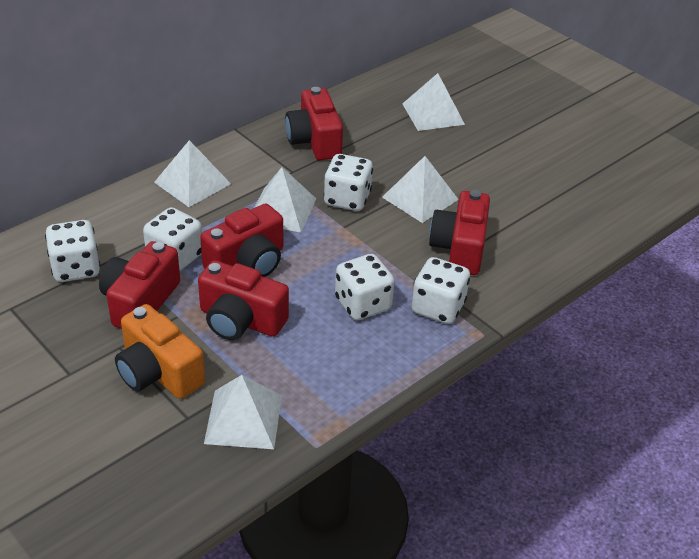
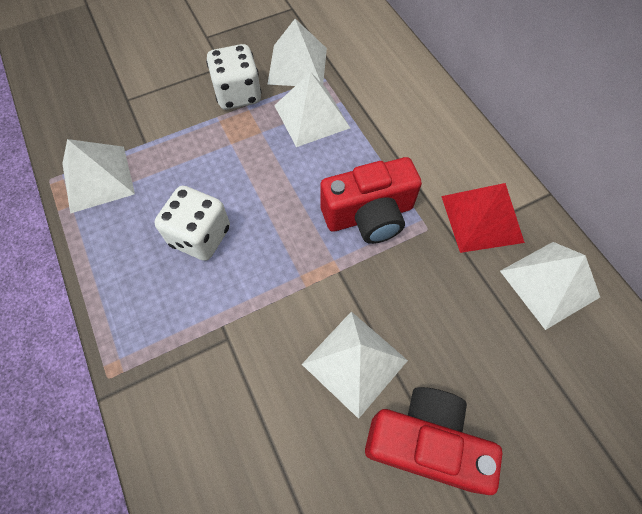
orange camera: [115,304,205,399] = 1 -> none = 0
red camera: [99,241,180,329] [198,260,289,340] [200,203,283,277] [285,87,343,160] [429,190,490,275] = 5 -> [320,157,422,244] [365,387,502,495] = 2
red pyramid: none = 0 -> [441,183,525,253] = 1
white dice: [45,220,100,282] [143,207,202,271] [324,154,373,211] [335,254,394,320] [412,257,470,324] = 5 -> [154,186,230,261] [206,44,262,110] = 2

